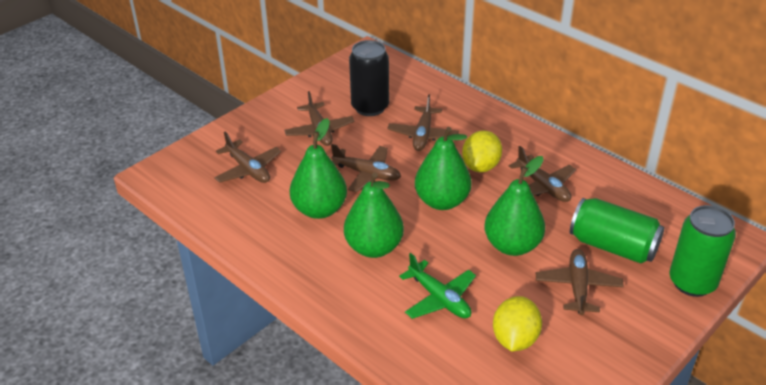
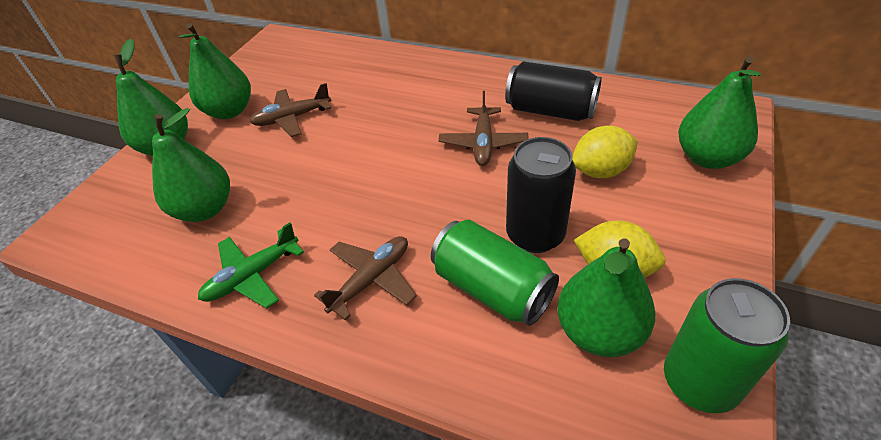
black can: [349,40,389,116] = 1 -> [505,61,602,121] [506,137,576,253] = 2
brown plane: [214,132,281,183] [284,91,354,146] [331,144,401,193] [387,94,459,151] [509,146,576,202] [536,249,624,315] = 6 -> [249,83,331,137] [314,236,417,321] [438,91,529,166] = 3
green pear: [290,118,347,219] [344,173,404,258] [415,127,471,210] [484,156,545,256] = 4 -> [114,39,188,156] [152,108,230,222] [179,23,251,119] [557,238,655,357] [678,56,761,169] = 5

